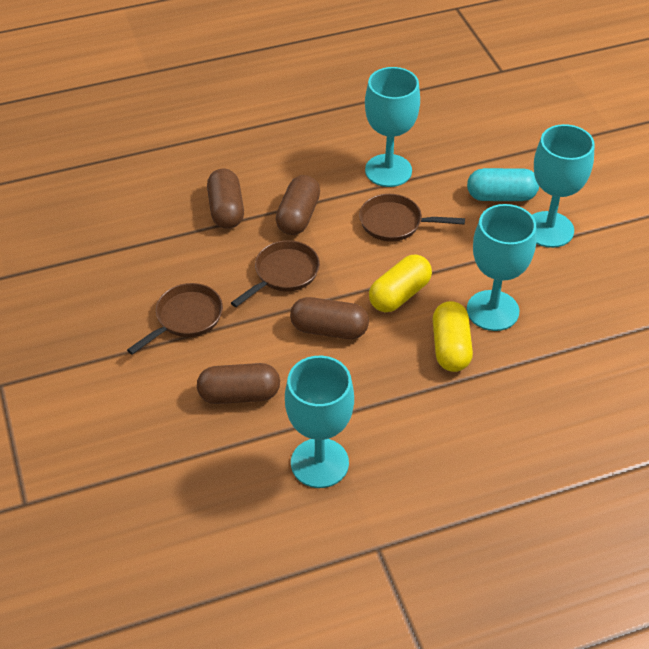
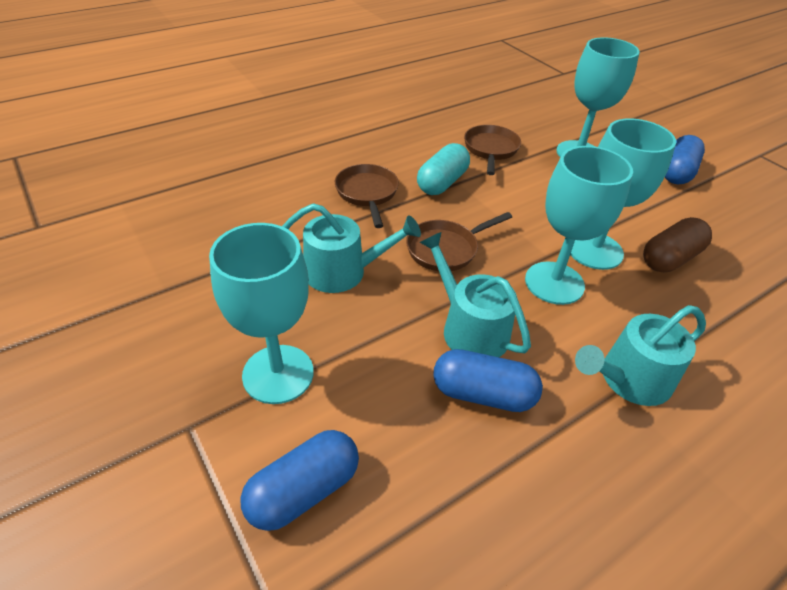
blue capsule: none = 0 -> [240,430,359,531] [433,349,543,412] [665,135,705,184] = 3
brown capsule: [197,363,280,404] [207,169,244,229] [276,175,320,235] [290,297,369,339] = 4 -> [643,217,712,272] = 1
turquoise watering can: none = 0 -> [282,203,421,293] [419,232,531,357] [575,305,706,406] = 3
yellow capsule: [369,254,432,313] [433,301,473,372] = 2 -> none = 0

